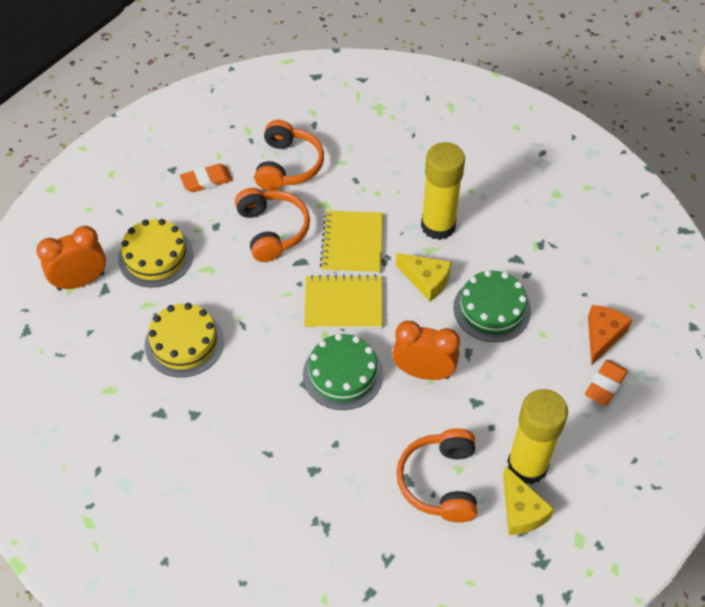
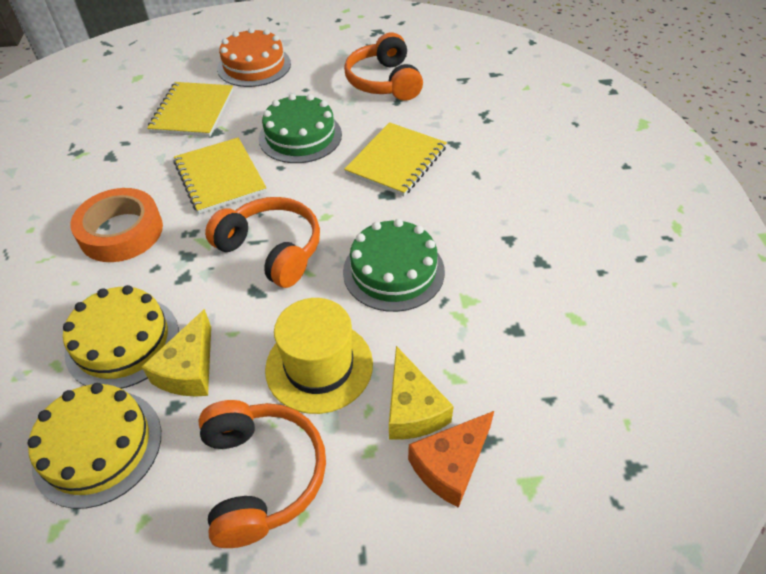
orange cake: none = 0 -> [217,28,291,87] = 1
orange clock: [36,226,106,291] [392,321,460,380] = 2 -> none = 0
orange eraser: [180,164,233,192] [585,360,628,406] = 2 -> none = 0
orange tape: none = 0 -> [70,188,163,262] = 1
yellow glue stick: [421,142,465,240] [507,389,568,485] = 2 -> none = 0
yellow hat: none = 0 -> [265,298,373,414] = 1
yellow notebook: [304,275,383,329] [320,211,383,274] = 2 -> [147,82,233,137] [174,137,267,214] [344,122,447,196] = 3

